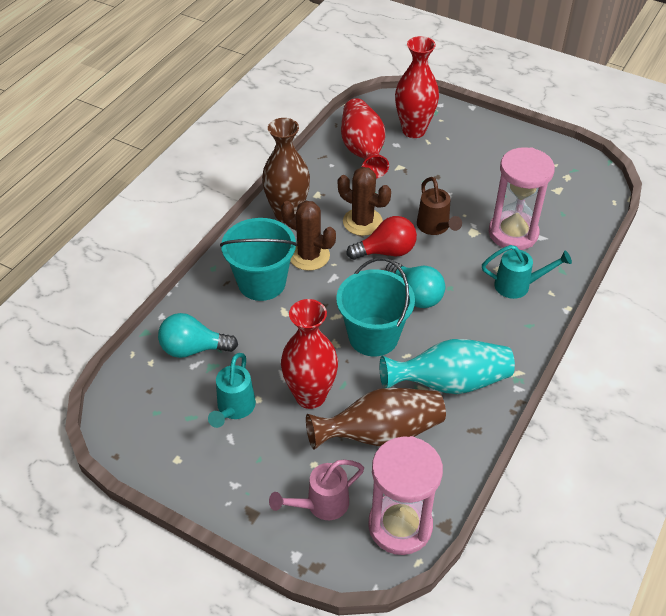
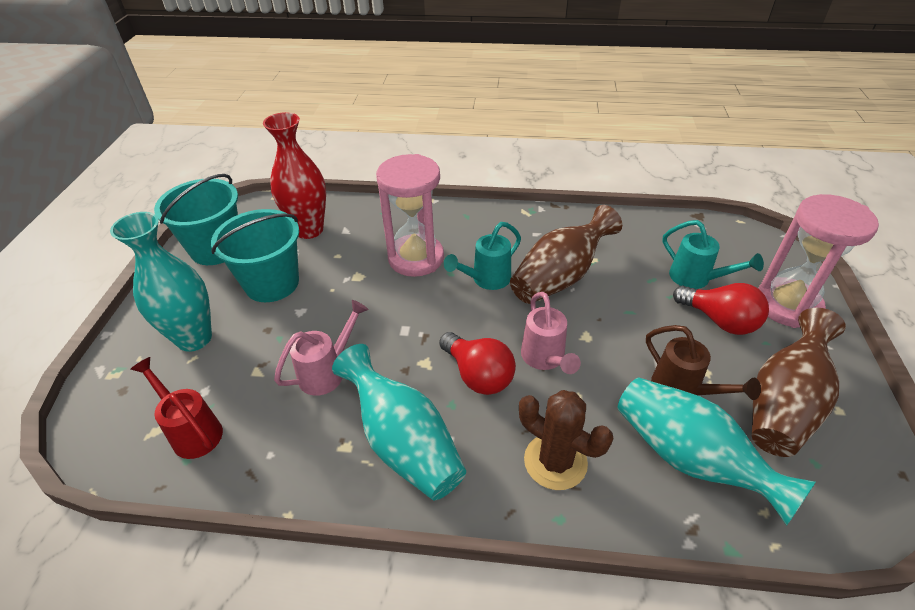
brown cactus: [281,201,336,271] [338,167,391,236] = 2 -> [519,390,614,490] = 1
pink watering can: [269,460,364,520] = 1 -> [274,300,369,396] [521,292,581,374] = 2
red light bulb: [346,216,417,260] = 1 -> [439,332,516,395] [673,283,769,335] = 2
red vase: [281,299,338,409] [341,98,389,179] [395,36,439,138] = 3 -> [263,112,326,239] = 1
red watering can: none = 0 -> [130,357,223,459] = 1
turquoise light bulb: [158,313,238,358] [386,261,445,308] = 2 -> none = 0
turquoise vase: [380,339,515,394] = 1 -> [110,212,212,352] [332,344,466,500] [618,378,816,526] = 3

